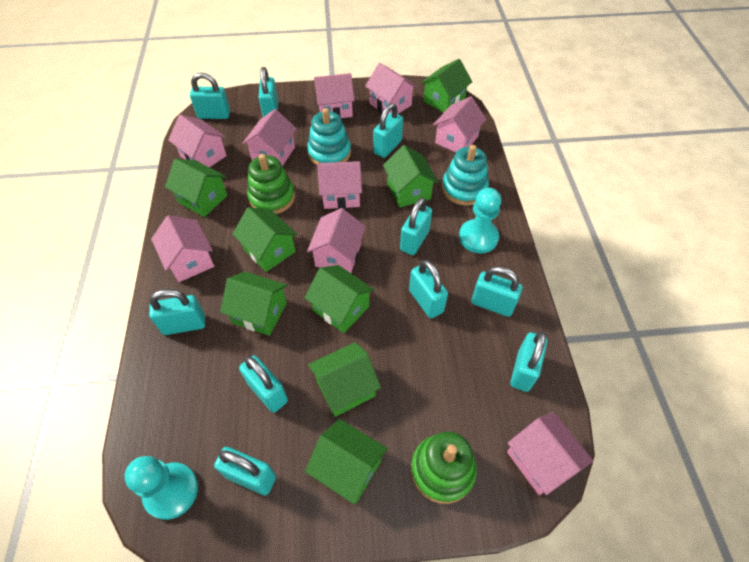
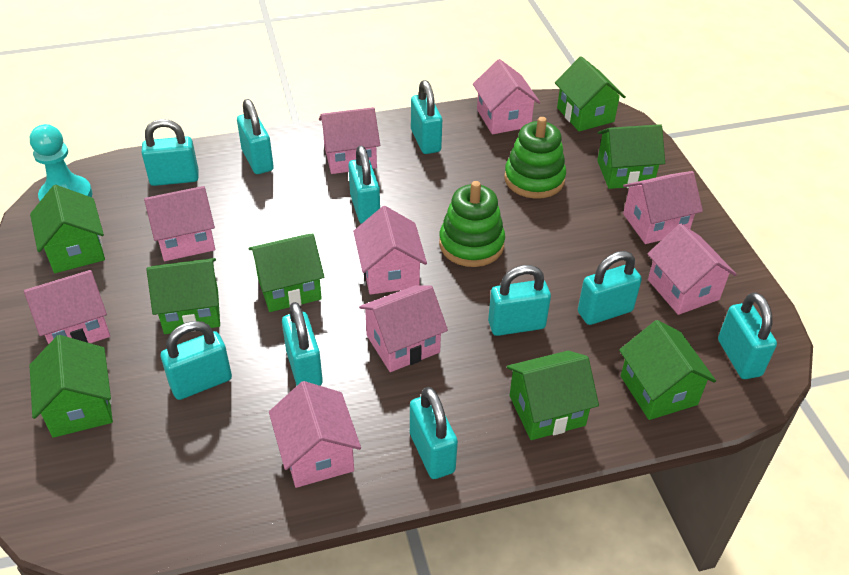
turquoise pawn: [124,456,198,520] [459,188,501,253] = 2 -> [30,124,92,201] = 1
turquoise stacking toy: [307,108,351,165] [442,145,489,206] = 2 -> none = 0

